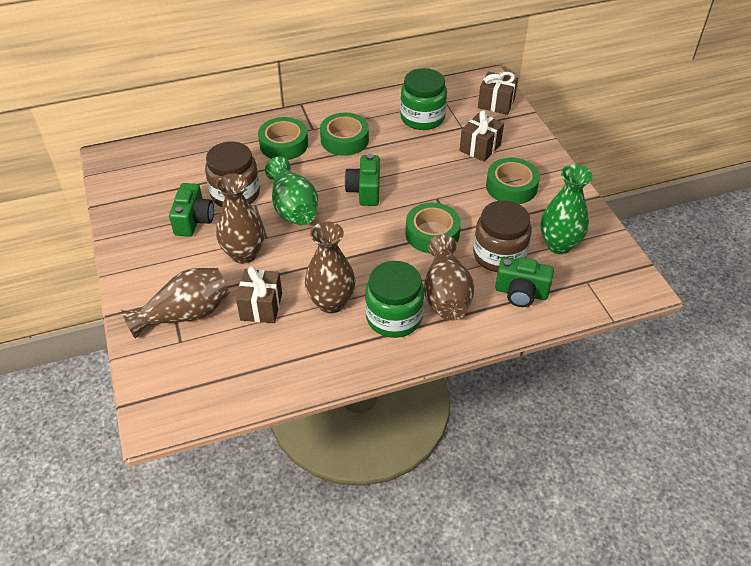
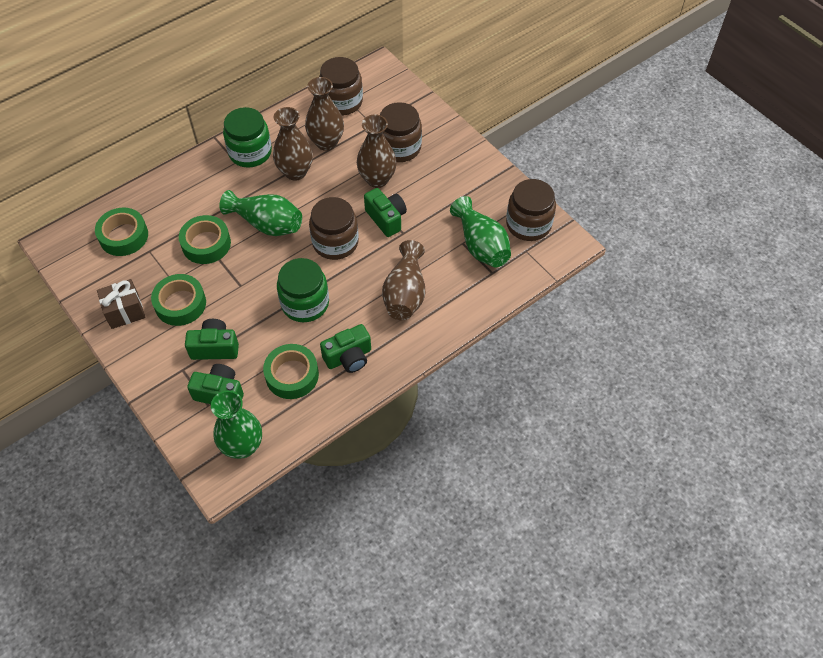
brown gift: [236,266,282,323] [459,110,504,162] [478,72,518,115] = 3 -> [97,279,145,329] = 1
brown jar: [205,142,260,207] [473,200,532,272] = 2 -> [309,197,359,260] [319,57,363,115] [380,102,422,162] [506,179,556,241] = 4
green camera: [169,183,214,237] [344,154,380,206] [495,257,554,307] = 3 -> [185,319,239,360] [187,364,244,404] [320,324,371,373] [364,188,407,237] = 4
green vase: [265,157,318,225] [540,164,593,254] = 2 -> [211,390,262,459] [219,190,302,236] [450,196,511,267] = 3

